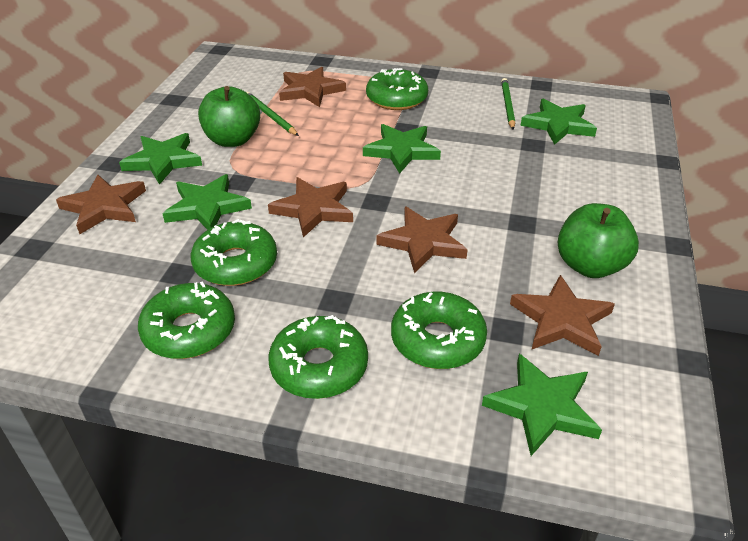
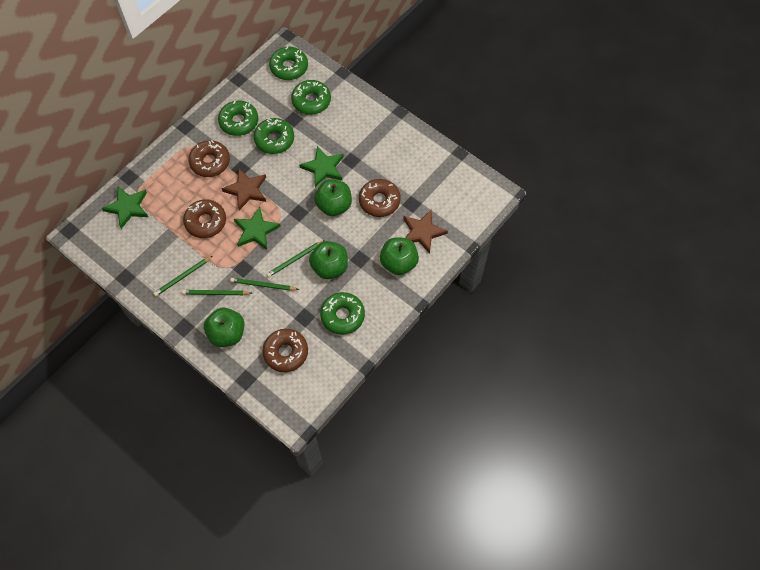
brown donut: none = 0 -> [183,199,226,238] [188,140,230,177] [262,329,308,372] [359,179,401,217] = 4
brown star: [56,174,146,234] [268,177,353,237] [279,67,346,107] [376,207,468,273] [510,275,615,356] = 5 -> [221,169,266,210] [403,210,448,254] = 2
green apple: [198,86,260,147] [558,203,639,278] = 2 -> [204,308,244,347] [309,241,348,279] [314,180,352,216] [380,238,419,275] = 4
green pencil: [247,92,299,136] [501,78,515,130] = 2 -> [153,256,212,296] [182,290,252,295] [230,278,299,291] [267,240,325,277] = 4
green star: [119,133,202,185] [162,174,252,230] [363,124,441,174] [482,354,602,456] [521,99,597,145] = 5 -> [102,187,148,229] [234,207,281,250] [300,146,344,187] = 3

